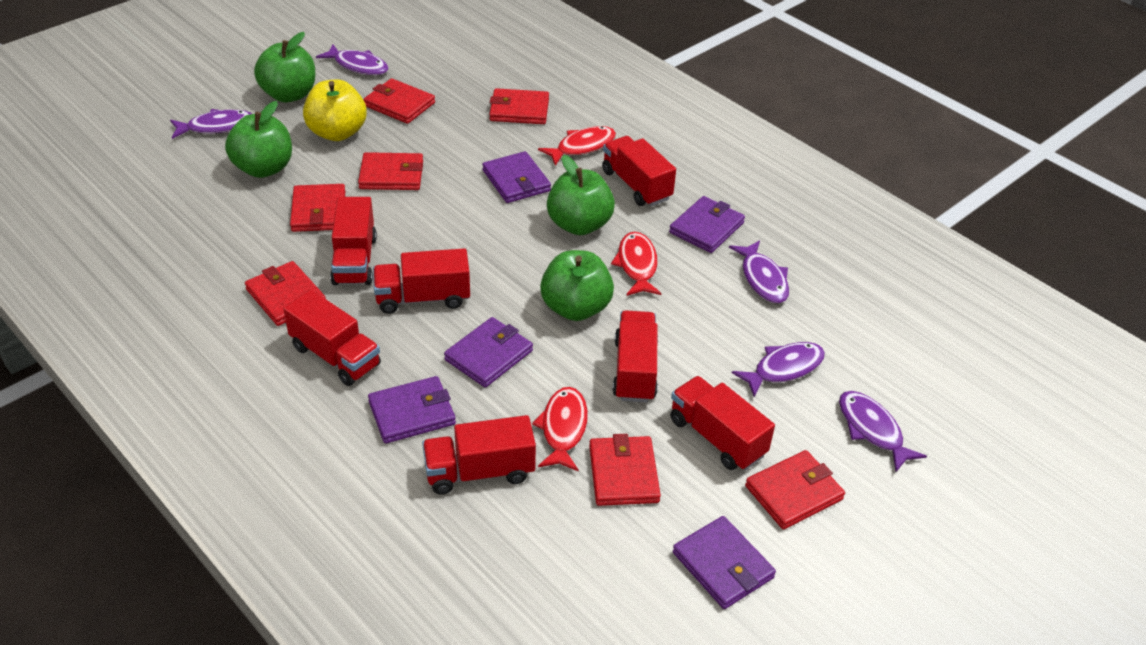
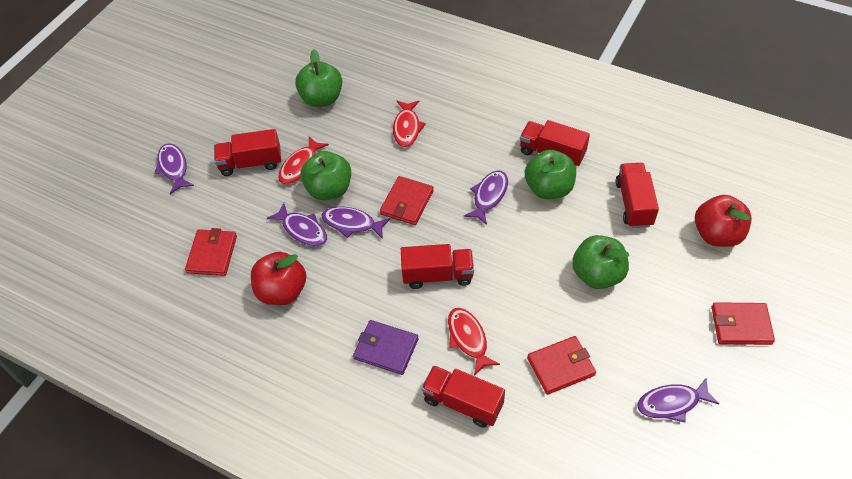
purple wallet: [368,376,456,444] [444,317,533,387] [482,151,551,203] [669,196,745,253] [673,516,776,609] = 5 -> [353,320,418,375] = 1
red apple: none = 0 -> [251,252,306,305] [695,195,752,247] = 2
red truck: [283,290,381,386] [330,197,377,285] [373,248,470,314] [422,415,536,495] [602,136,676,206] [612,310,658,402] [670,376,775,470] = 7 -> [214,129,281,176] [401,244,474,289] [421,365,505,428] [520,120,590,166] [616,163,659,228] = 5
red wallet: [245,261,326,326] [290,184,345,232] [358,152,423,190] [364,78,435,124] [489,88,549,124] [589,434,661,506] [745,450,845,530] = 7 -> [185,228,237,276] [380,176,434,225] [527,336,596,395] [712,302,775,345] = 4
yellow apple: [303,79,367,141] = 1 -> none = 0

